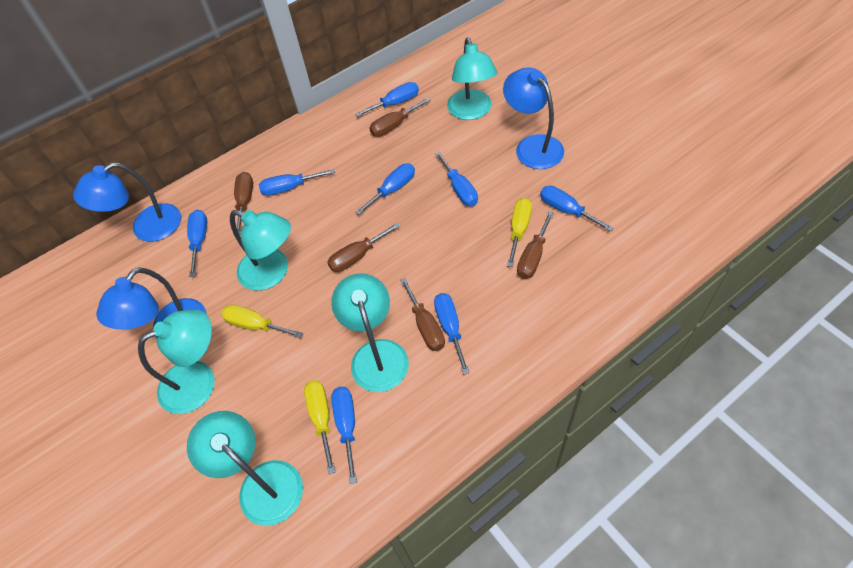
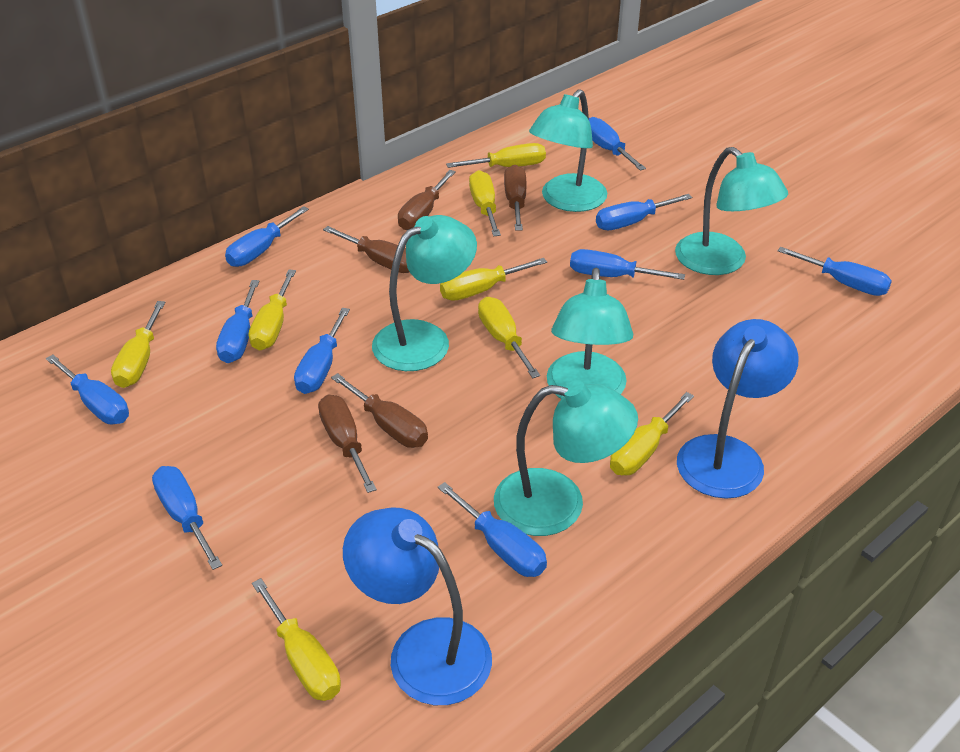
blue lamp: [73,163,181,242] [96,268,207,338] [503,68,564,169] = 3 -> [343,507,492,705] [677,319,799,499] = 2
blue screwdriver: [187,210,207,277] [259,169,335,196] [331,387,357,484] [355,82,419,117] [355,164,415,215] [434,293,470,375] [435,151,478,206] [540,186,614,232] = 8 -> [46,355,129,424] [152,466,222,570] [216,280,259,363] [225,206,309,267] [294,308,350,394] [438,482,547,577] [570,249,685,280] [589,117,646,171] [596,194,692,230] [778,247,892,296] = 10
yellow screwdriver: [221,305,303,338] [304,380,335,474] [507,198,532,267] = 3 -> [111,301,165,388] [249,269,296,351] [252,578,341,701] [440,258,547,301] [446,143,546,168] [469,170,501,236] [478,297,540,378] [610,392,694,475] = 8

